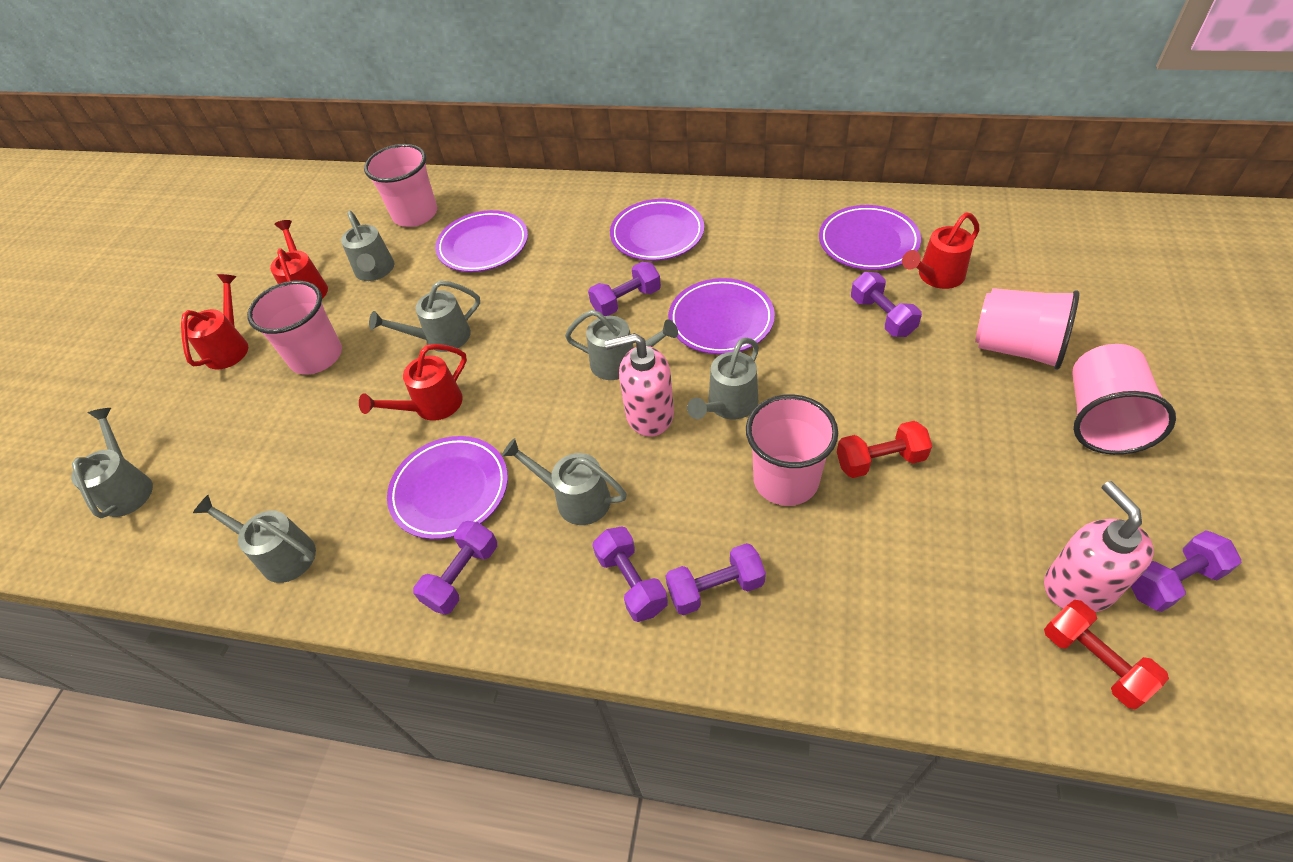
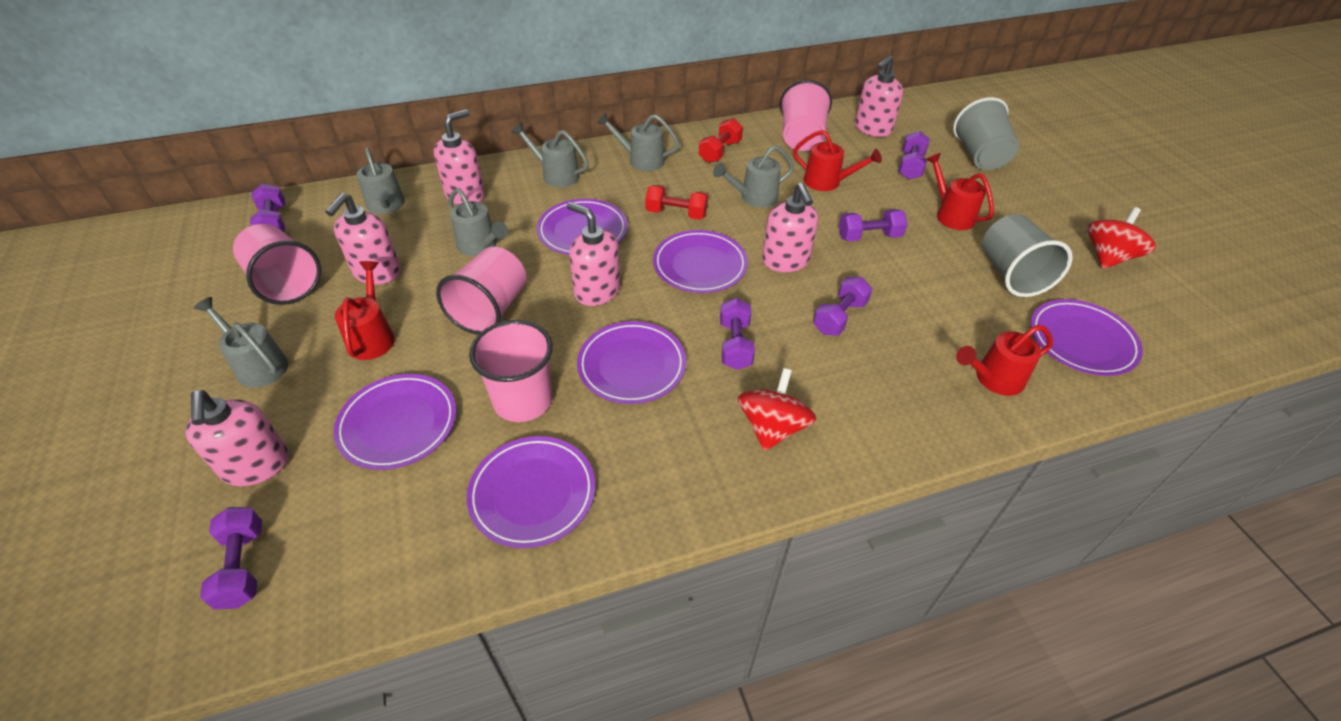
grey cup: none = 0 -> [953,97,1019,170] [982,214,1073,297] = 2
grey watering can: [71,408,153,518] [193,495,316,583] [341,211,394,281] [369,281,480,352] [502,438,627,525] [565,310,678,380] [687,338,759,419] = 7 -> [194,297,288,388] [357,148,405,214] [448,188,508,256] [511,122,589,187] [597,113,680,171] [713,145,794,207] = 6
pink cup: [247,281,342,375] [364,144,437,227] [746,394,838,506] [975,288,1079,370] [1072,344,1176,455] = 5 -> [233,224,321,305] [436,247,526,335] [469,320,553,422] [780,80,832,151] = 4
pink soap dispenser: [605,333,674,437] [1044,481,1154,612] = 2 -> [185,390,289,486] [325,193,401,285] [434,109,485,204] [567,202,620,306] [762,183,818,272] [855,55,903,137] = 6
purple plate: [387,436,508,539] [435,210,528,272] [610,199,704,261] [668,278,775,354] [819,205,921,270] = 5 -> [334,374,456,470] [467,436,595,548] [537,199,628,255] [577,321,686,404] [653,230,748,293] [1030,299,1143,376] = 6
red spinning top: none = 0 -> [738,368,816,451] [1087,207,1156,269] = 2

